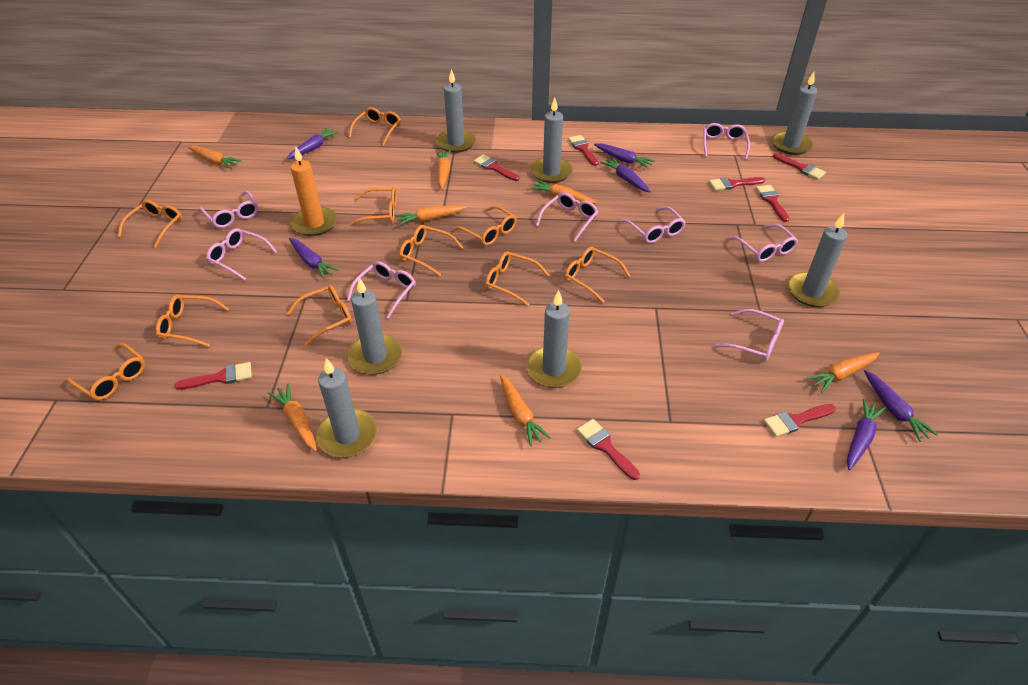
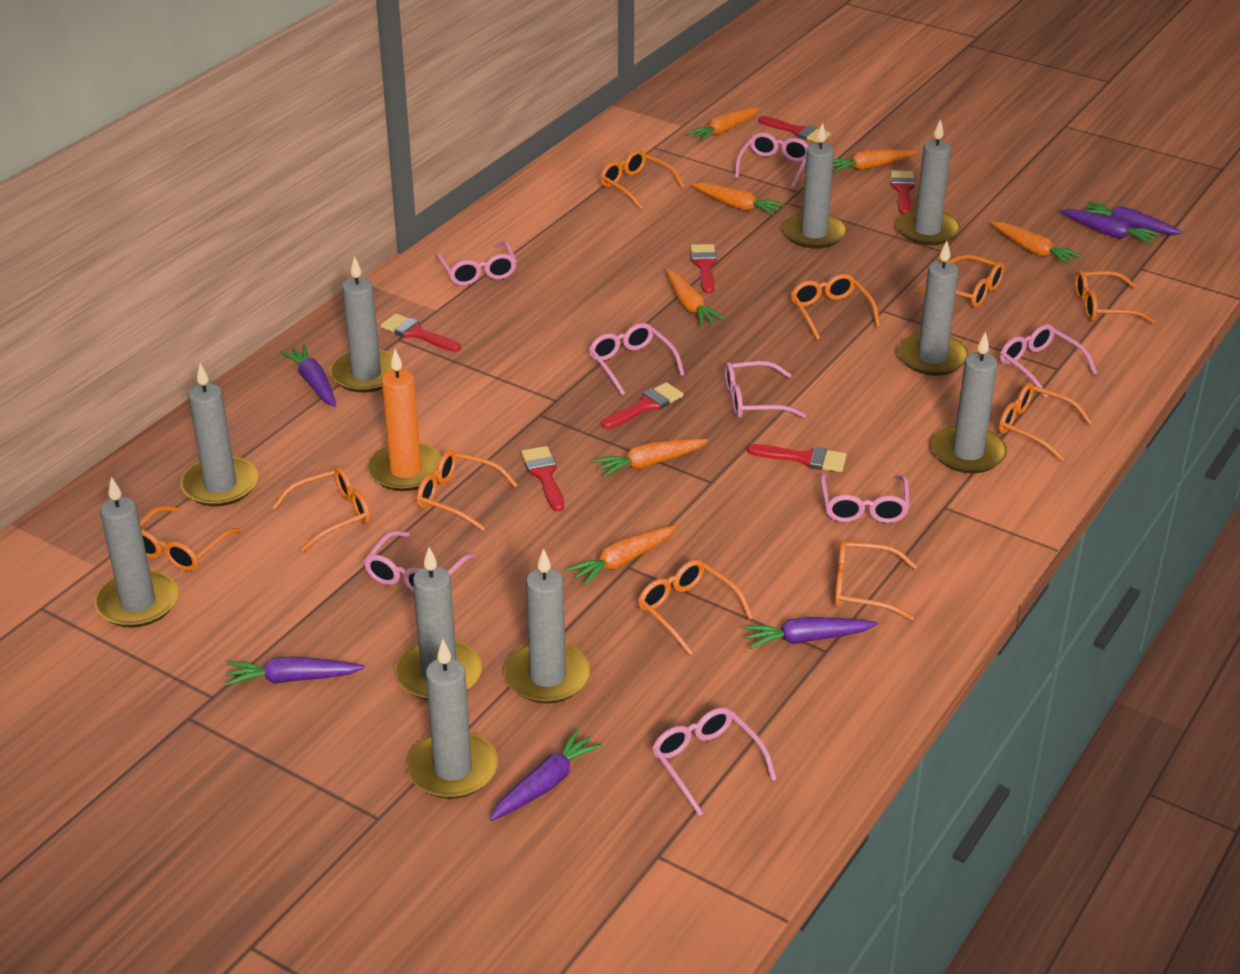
grey candle: [316,358,377,457] [347,278,402,375] [436,69,476,153] [526,290,582,388] [531,98,573,183] [772,72,817,155] [788,213,847,307] = 7 -> [95,477,179,627] [181,363,258,506] [330,256,393,393] [396,547,482,701] [407,639,498,799] [504,548,591,704] [783,122,847,249] [896,119,960,245] [898,241,969,375] [931,332,1007,473] = 10
red brush: [175,362,252,390] [474,154,519,181] [568,135,599,166] [577,419,640,480] [709,177,765,191] [756,185,790,222] [764,404,836,437] [773,153,826,180] = 8 -> [381,313,461,352] [521,446,564,512] [602,382,683,429] [691,244,717,294] [747,444,847,472] [758,116,831,143] [891,170,915,214] = 7

